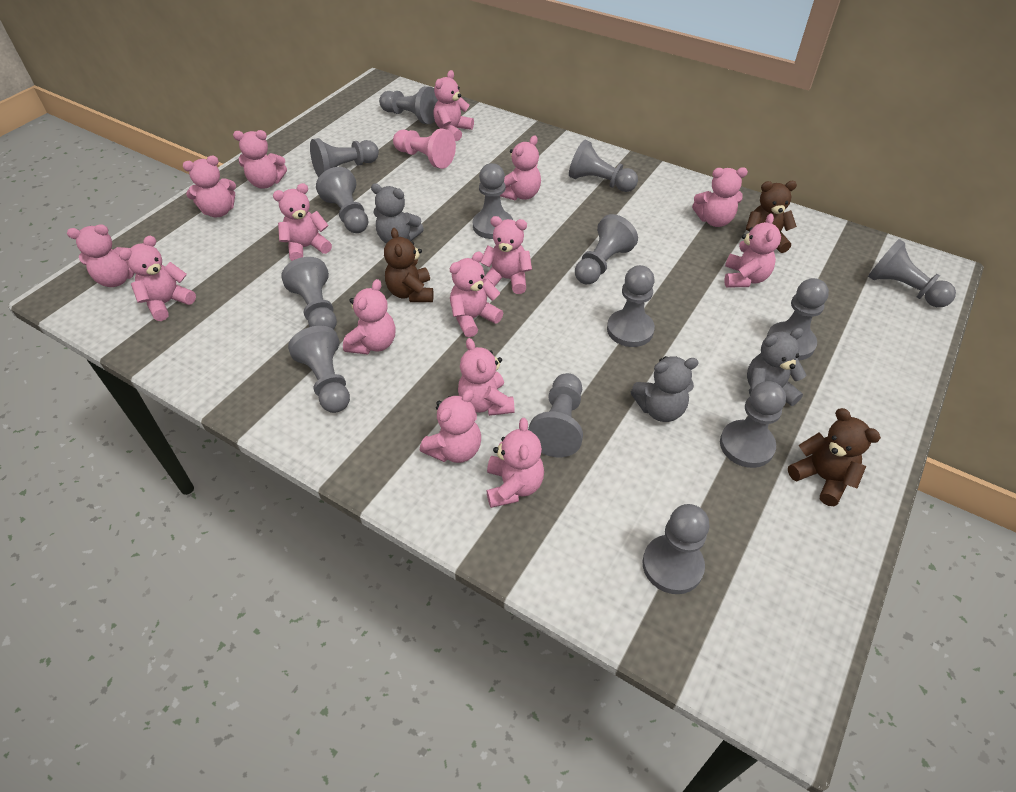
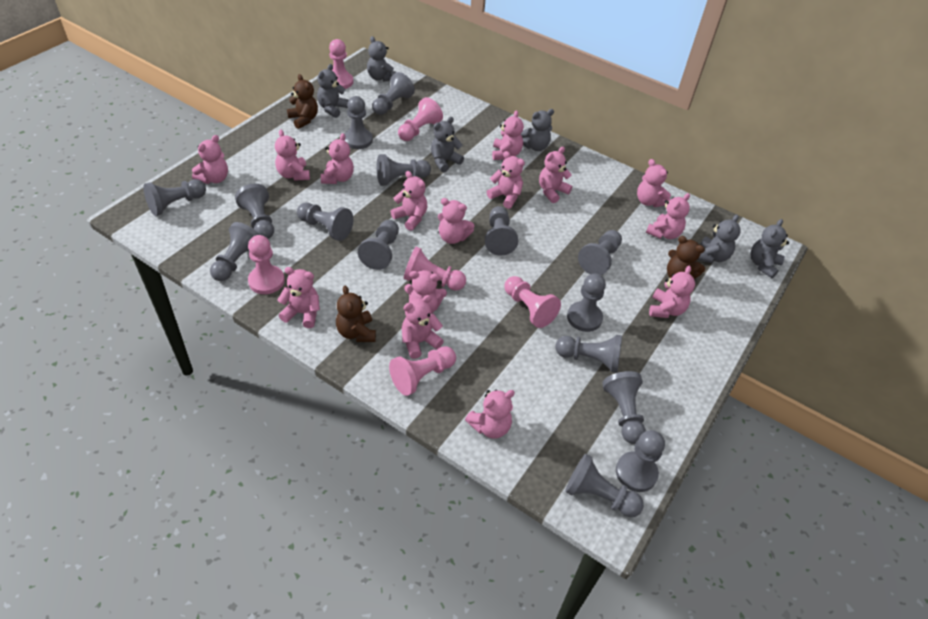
grey pawn: [281,257,337,329] [288,326,350,413] [310,138,379,177] [316,167,368,233] [379,86,438,124] [473,163,513,239] [528,373,583,457] [569,140,638,192] [575,214,638,284] [607,265,655,347] [643,504,710,594] [720,381,786,468] [767,278,829,360] [868,239,956,307] = 14 -> [143,179,206,216] [210,222,259,281] [235,184,274,239] [297,203,353,241] [344,96,373,149] [358,220,399,270] [372,72,415,115] [376,154,431,186] [485,206,518,255] [555,335,622,373] [565,454,644,517] [567,274,606,332] [578,230,622,275] [602,371,646,444] [616,430,665,492] = 15
grey teddy bear: [371,183,424,244] [631,356,699,422] [747,328,806,406] = 3 -> [317,64,349,118] [367,36,396,82] [431,117,464,172] [521,109,554,151] [697,214,741,263] [750,219,789,278] = 6
pink pawn: [393,129,456,169] = 1 -> [248,235,285,294] [329,39,353,89] [389,346,456,396] [398,97,443,141] [404,247,466,291] [505,276,561,328] = 6

